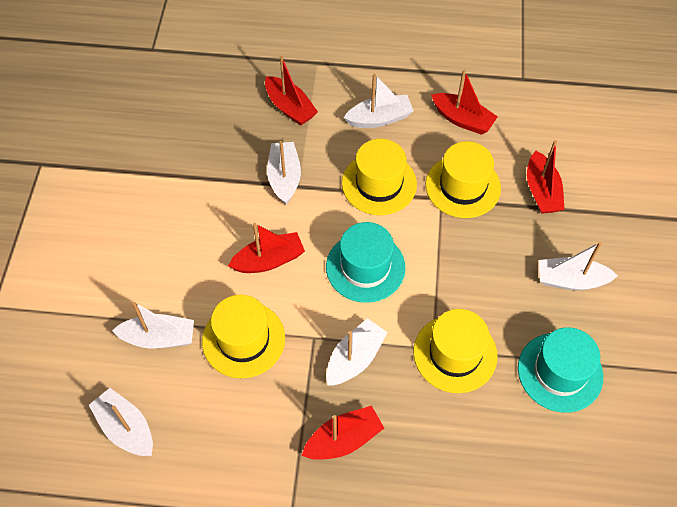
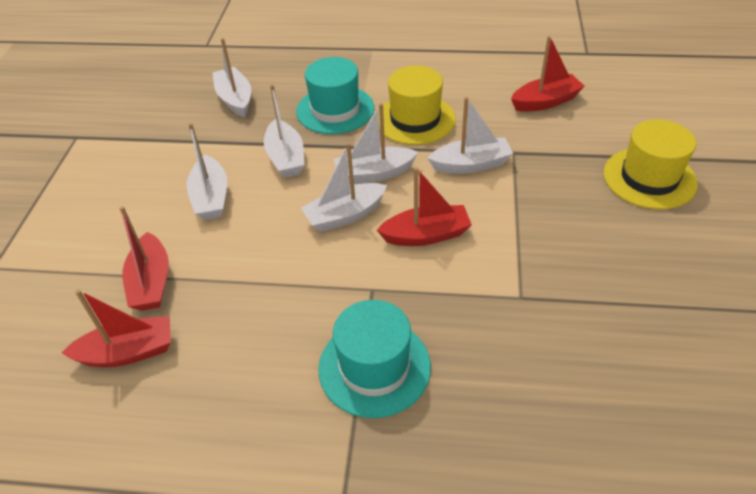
red boat: [228,223,305,273] [265,56,318,126] [302,406,384,460] [431,70,498,135] [527,140,565,214] = 5 -> [62,289,171,367] [119,206,169,311] [377,167,472,246] [511,36,585,112] = 4
yellow hat: [202,295,285,378] [342,139,417,215] [413,309,498,393] [425,141,501,218] = 4 -> [378,66,456,145] [604,119,698,210] = 2

